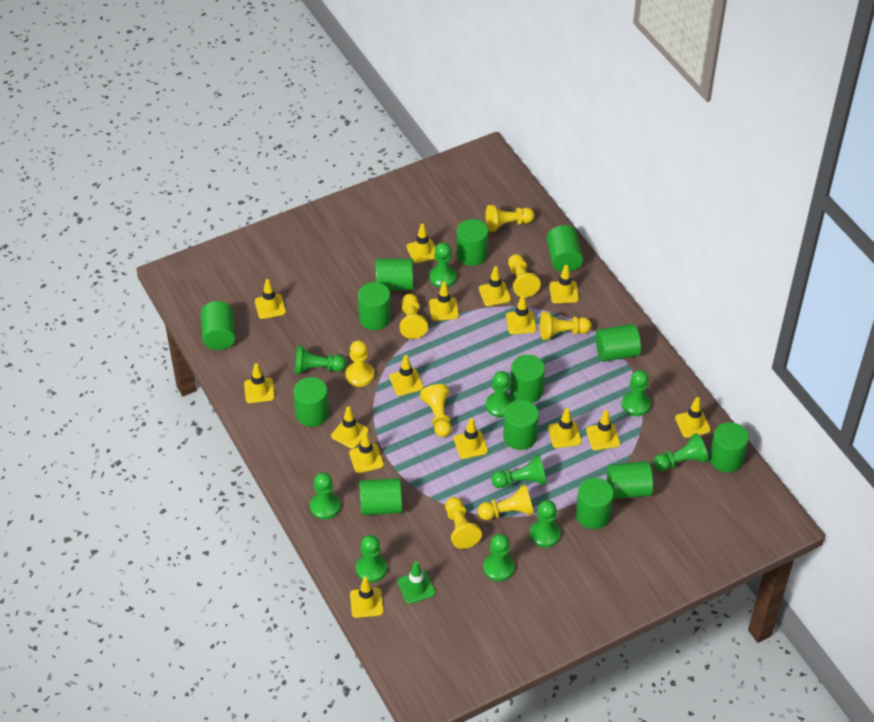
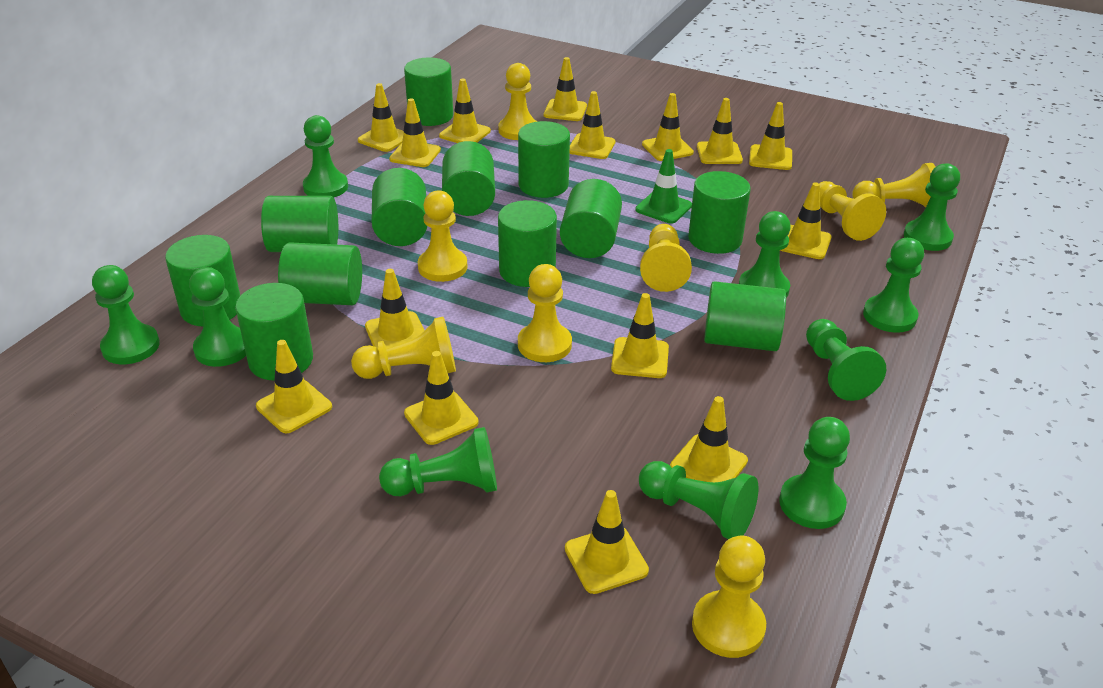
green cylinder: [201,301,235,350] [293,377,329,427] [358,282,391,330] [359,478,402,515] [376,258,413,290] [457,219,488,266] [503,400,539,450] [510,355,545,403] [546,225,583,272] [576,478,614,529] [596,324,641,362] [607,461,653,499] [709,422,749,473] = 13 -> [165,235,240,326] [235,283,313,381] [261,196,338,252] [278,242,362,305] [372,168,427,246] [404,57,453,126] [442,141,495,216] [498,200,557,287] [518,121,570,198] [560,179,622,258] [688,171,751,254] [704,281,786,351] = 12

